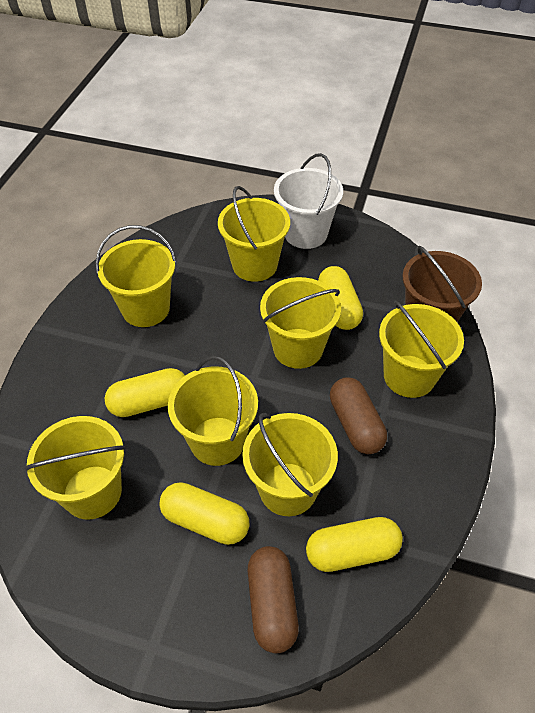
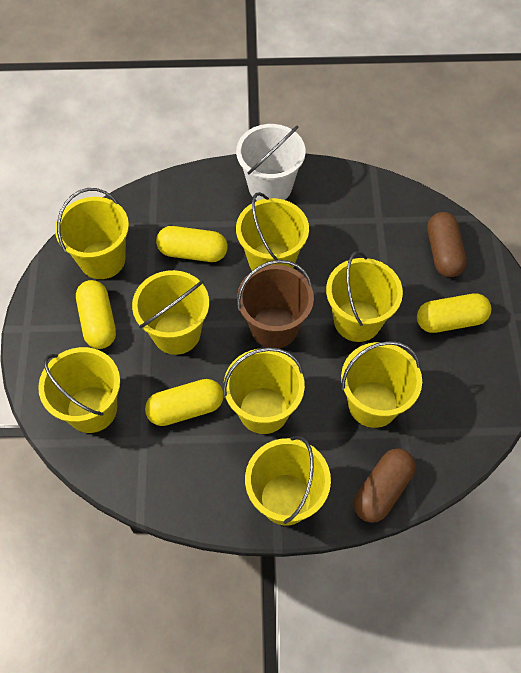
yellow bucket: [24,416,126,520] [96,225,176,327] [168,356,258,466] [218,186,290,282] [242,413,338,516] [260,277,341,369] [379,301,464,398] = 7 -> [38,347,120,433] [55,188,129,279] [132,270,209,355] [223,347,305,434] [236,192,309,271] [245,436,331,525] [326,251,403,342] [341,341,422,428] = 8

